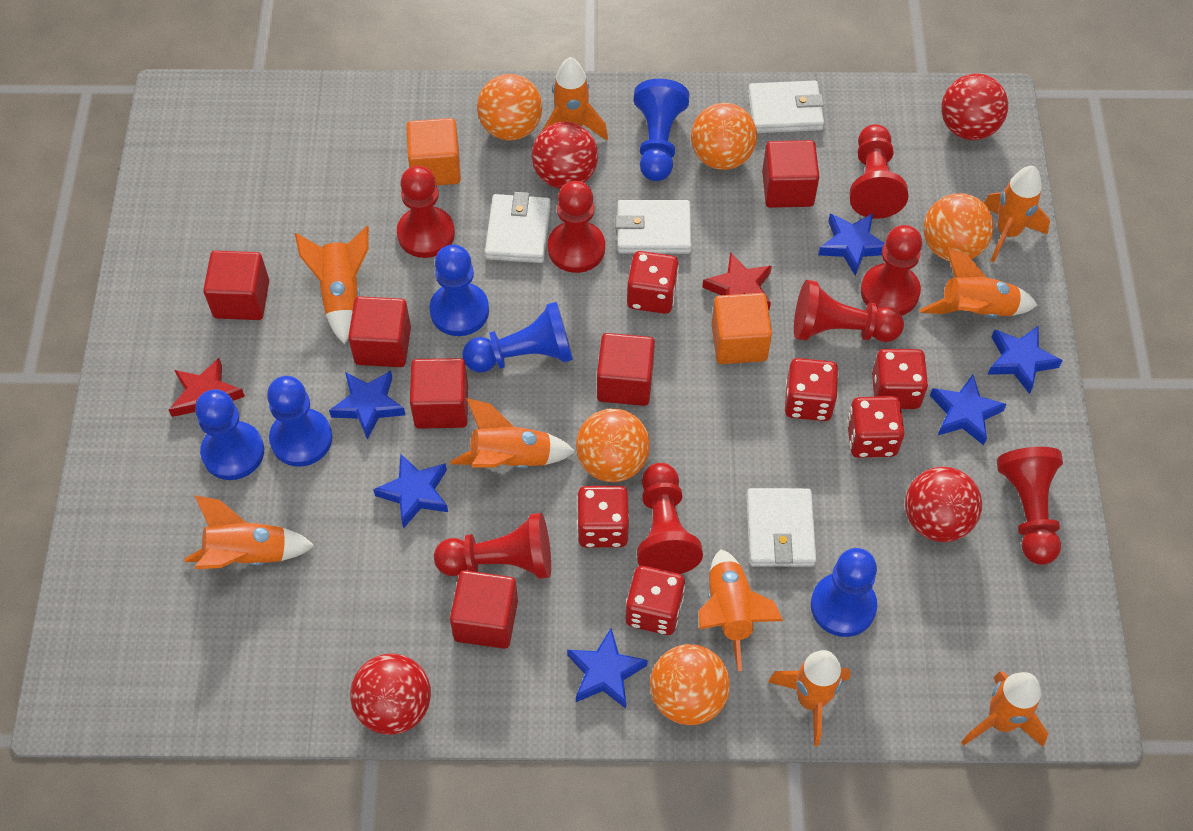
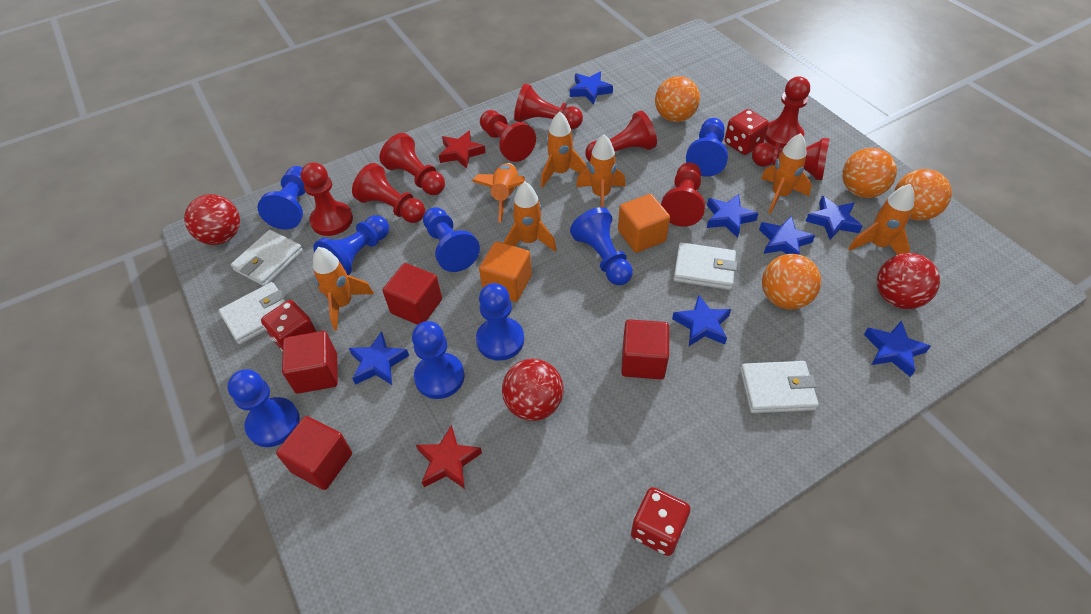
blue pawn: [195,389,264,480] [267,376,332,467] [429,245,489,336] [462,302,573,372] [634,79,689,181] [811,548,877,637] = 6 -> [227,369,300,447] [257,166,306,230] [313,215,389,275] [412,321,464,399] [423,207,480,272] [476,283,524,361] [570,207,633,285] [686,118,728,176] = 8
blue star: [329,371,405,440] [373,453,448,529] [567,628,648,709] [818,213,885,276] [930,374,1007,445] [987,325,1063,394] = 6 -> [349,331,409,385] [570,71,613,105] [672,295,731,346] [707,194,759,238] [759,216,815,255] [806,196,863,240] [864,320,931,377] = 7
orange ball: [477,74,542,141] [576,408,650,482] [650,644,730,725] [691,103,757,170] [923,193,994,261] = 5 -> [655,76,700,122] [762,254,821,310] [842,148,897,198] [894,169,952,220] = 4
orange rocket: [185,495,315,569] [295,226,369,344] [450,398,575,468] [542,57,608,140] [699,550,783,671] [768,650,851,746] [920,247,1037,318] [961,671,1048,747] [984,166,1050,262] = 9 -> [313,247,374,330] [472,163,525,223] [504,182,556,252] [541,111,587,188] [576,134,626,208] [761,133,811,214] [848,184,914,255] = 7
red ball: [350,654,431,735] [532,122,598,189] [905,467,982,542] [941,73,1008,140] = 4 -> [184,194,240,245] [502,359,564,421] [877,253,940,309] = 3
red cube: [203,251,269,320] [348,296,411,367] [410,358,468,429] [450,570,518,649] [597,333,655,406] [762,140,819,208] = 6 -> [276,416,352,490] [282,331,338,394] [383,263,442,325] [621,319,669,379] = 4
red dice: [577,486,629,548] [626,566,685,635] [627,251,679,314] [785,358,839,421] [847,396,905,458] [872,349,928,409] = 6 -> [261,300,317,352] [631,487,691,556] [724,109,769,155] = 3
red pawn: [397,166,455,258] [434,513,551,579] [548,181,605,273] [637,463,703,574] [794,280,904,342] [850,124,908,219] [861,225,922,315] [997,447,1063,565] = 8 -> [301,162,353,236] [352,163,425,223] [379,133,445,195] [480,110,536,162] [514,84,583,129] [585,111,657,162] [661,162,705,227] [752,138,829,180] [765,77,810,149] = 9

